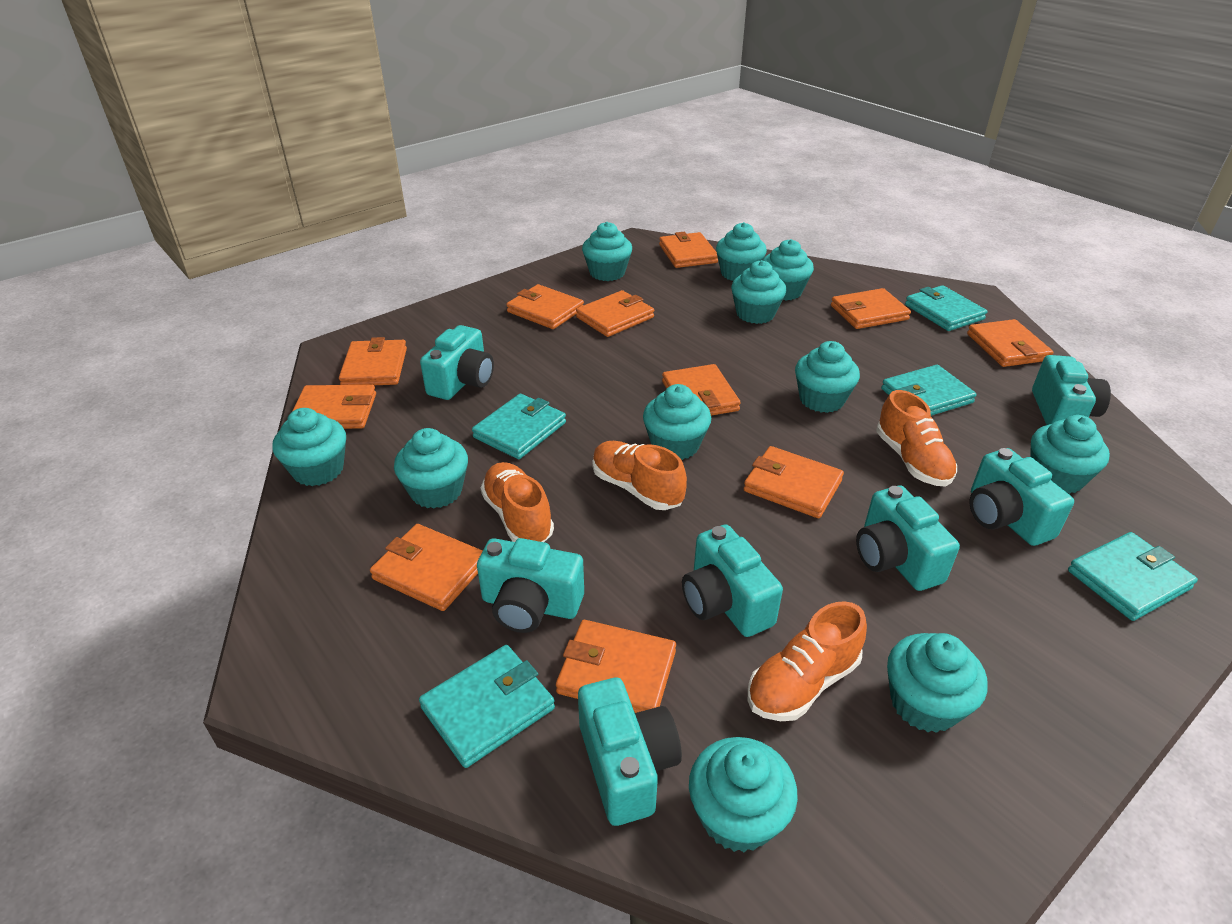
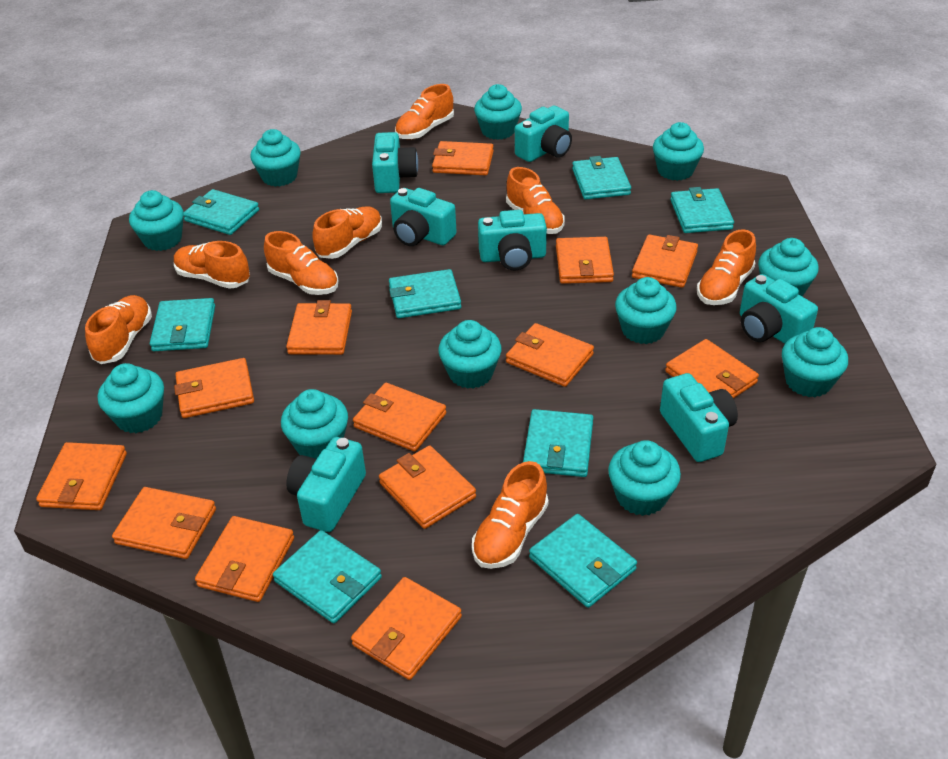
orange shoe: [481,462,554,542] [592,441,687,510] [748,601,867,721] [876,390,957,487] = 4 -> [85,295,152,364] [174,241,250,289] [264,231,338,295] [312,207,382,259] [395,84,454,139] [472,461,548,569] [506,167,565,234] [697,229,756,305] = 8
orange wallet: [292,385,376,429] [339,337,407,385] [370,524,483,611] [506,284,584,329] [556,620,676,713] [576,290,654,337] [659,232,718,268] [662,364,741,416] [744,446,844,518] [831,288,911,329] [967,319,1053,367] = 11 -> [36,442,127,510] [112,487,216,559] [174,358,254,418] [195,516,294,602] [286,300,352,355] [351,577,462,680] [353,383,446,451] [379,446,476,529] [432,141,494,175] [506,323,594,387] [556,237,614,284] [632,234,698,288] [665,339,759,399] = 13
turquoise wallet: [419,645,555,768] [472,394,566,459] [881,365,977,416] [905,285,987,331] [1068,532,1198,621] = 5 -> [150,298,215,351] [183,189,259,235] [273,530,382,623] [389,269,461,318] [523,409,593,477] [529,514,637,608] [572,156,631,200] [670,187,734,233] = 8

